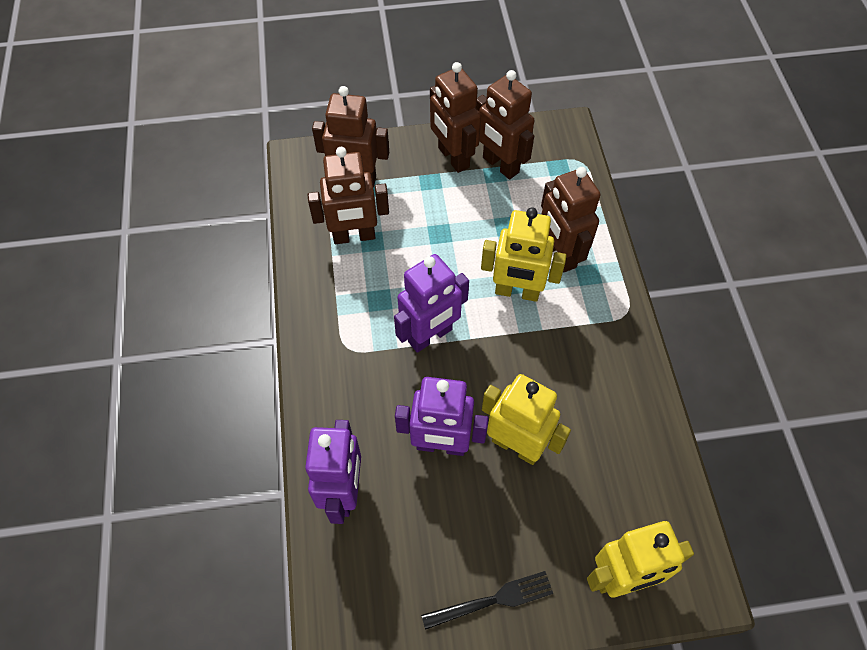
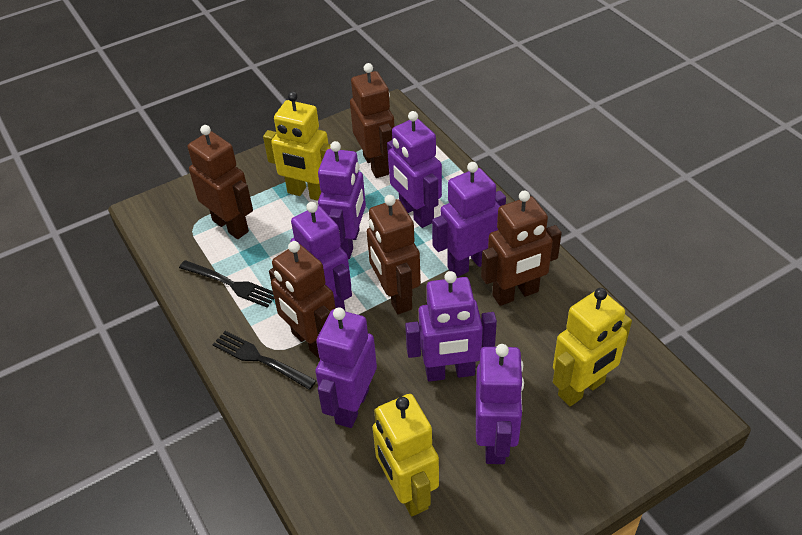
black fork: [421,571,553,630] = 1 -> [179,260,274,308] [212,331,317,390] = 2
purple robot: [305,420,361,524] [394,254,469,353] [395,377,488,456] = 3 -> [290,202,352,310] [315,307,377,428] [318,141,366,259] [387,111,442,228] [405,271,497,382] [432,162,506,277] [476,344,524,464] = 7

